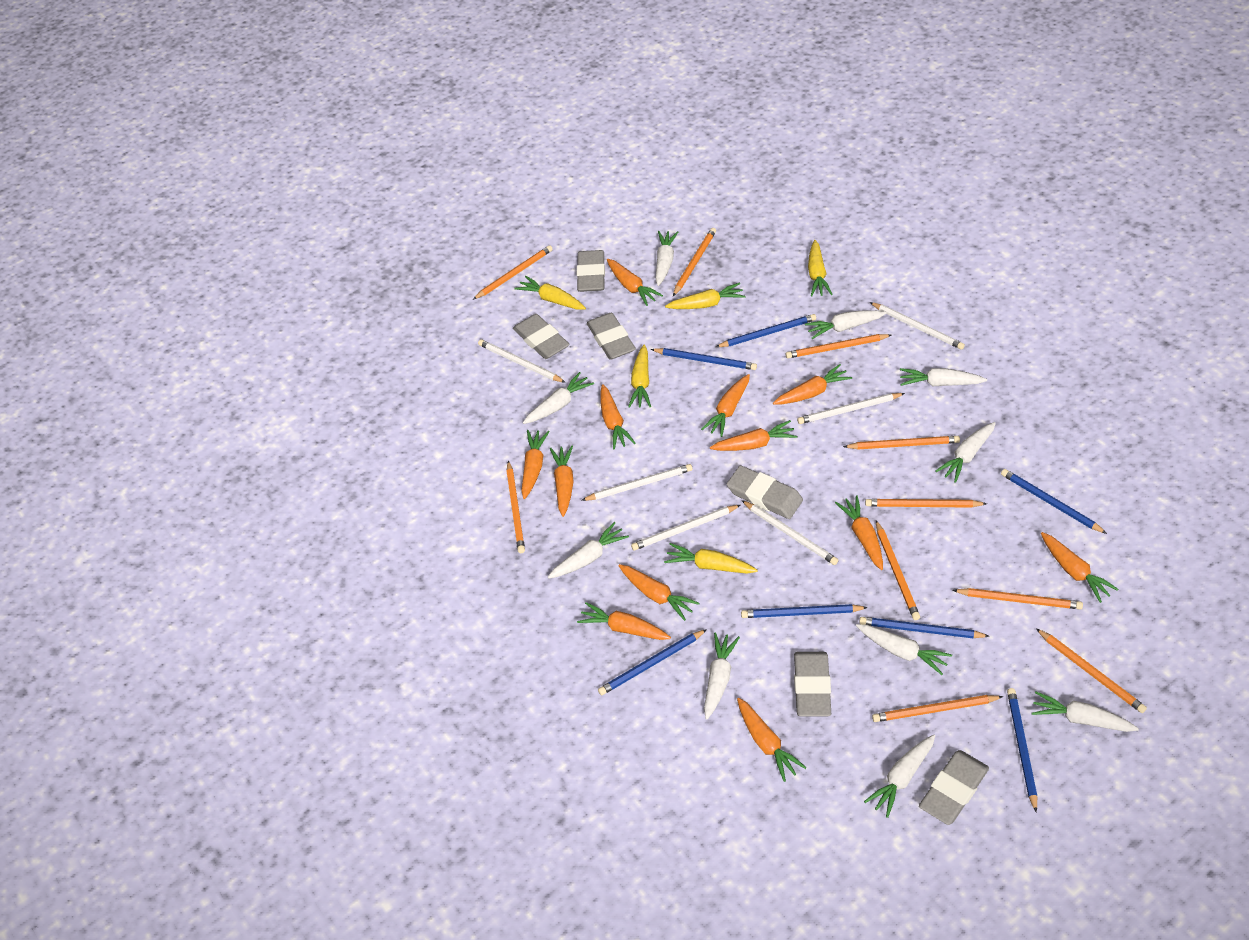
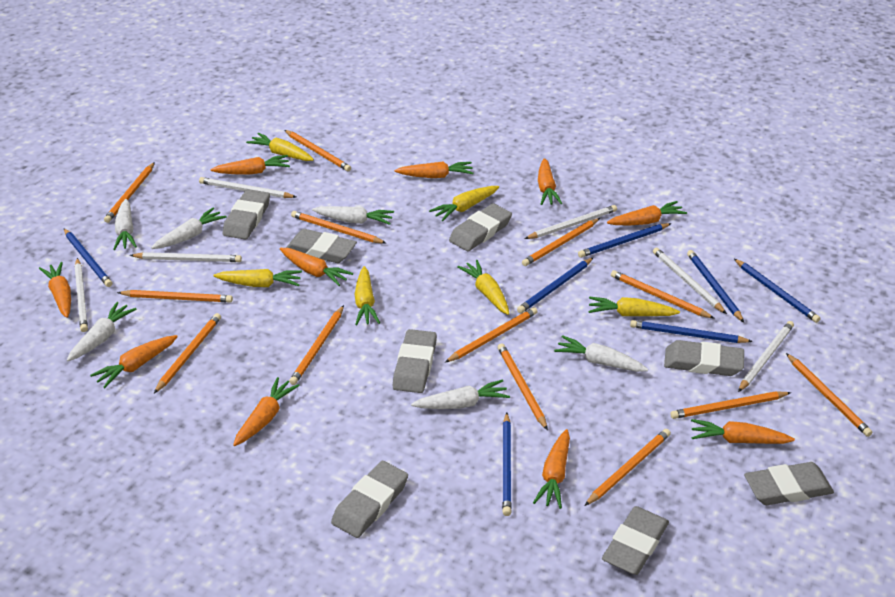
grey eraser: [513,314,570,359] [577,250,605,292] [587,313,636,360] [727,465,803,519] [794,652,831,716] [919,750,989,825] = 6 -> [223,189,270,240] [286,229,357,263] [331,461,408,538] [393,329,437,393] [449,203,512,251] [602,506,669,575] [664,340,744,376] [744,462,834,505] = 8
orange carrot: [521,430,550,499] [550,446,574,517] [577,602,671,640] [600,384,635,450] [607,259,663,306] [618,564,700,621] [701,374,750,437] [710,420,797,451] [737,698,807,782] [773,364,852,405] [835,495,883,570] [1041,532,1119,603] = 12 -> [39,262,71,318] [90,335,178,388] [211,155,290,175] [233,377,300,446] [280,248,353,286] [394,162,473,178] [533,429,570,509] [538,158,562,205] [607,201,687,225] [691,419,795,444] = 10
orange pencil: [473,245,553,300] [506,460,525,553] [673,228,716,296] [786,334,891,358] [843,436,960,450] [865,499,987,508] [872,695,1003,722] [876,520,920,620] [952,588,1083,610] [1036,628,1147,713] = 10 -> [104,162,155,223] [117,290,233,303] [154,313,221,393] [285,130,351,171] [289,305,344,385] [291,211,386,244] [445,307,538,363] [498,343,548,430] [522,218,600,266] [584,429,671,506] [611,270,715,319] [670,391,791,419] [786,353,873,437] = 13
white carrot: [523,372,594,424] [548,522,629,579] [655,231,678,286] [704,633,740,720] [805,310,886,339] [856,624,952,675] [864,734,935,818] [900,368,987,386] [935,422,996,483] [1032,691,1139,732] = 10 -> [67,302,136,361] [113,199,137,250] [151,208,226,249] [312,206,394,225] [411,379,510,409] [554,335,648,372] = 6
yellow carrot: [514,276,586,310] [628,345,651,408] [664,543,758,574] [665,283,746,309] [808,240,833,296] = 5 -> [213,269,302,287] [246,133,314,161] [355,266,380,325] [429,186,499,221] [457,260,509,315] [588,297,680,316] = 6

